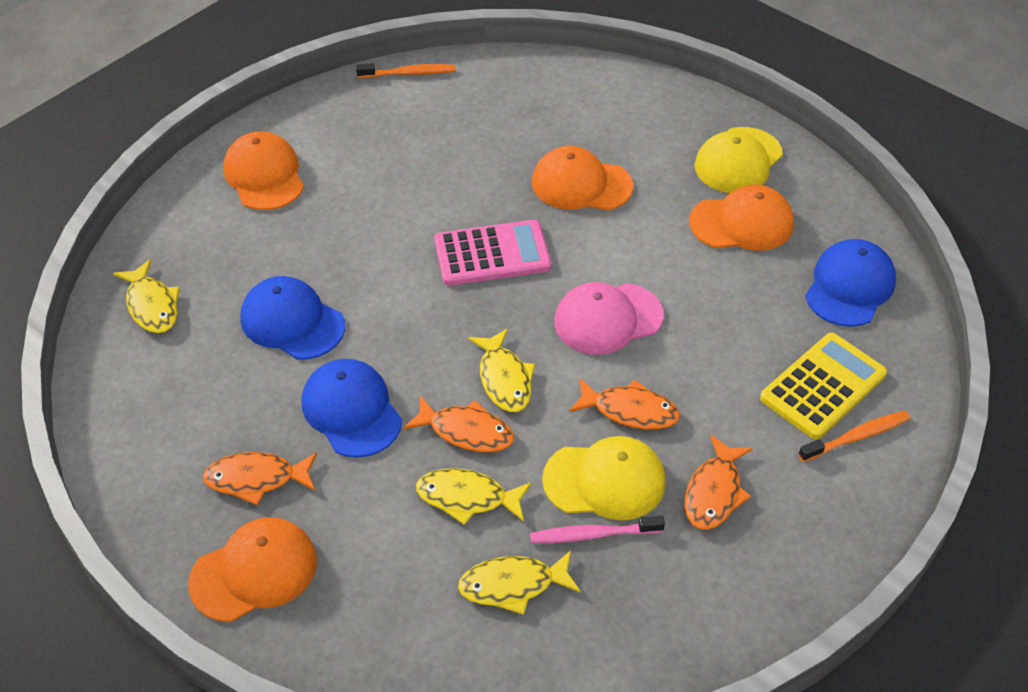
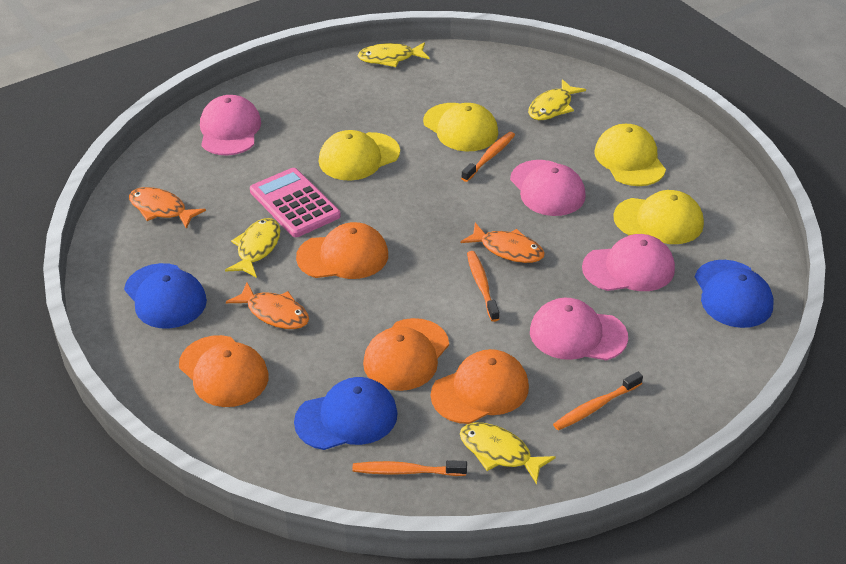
orange fish: [203,452,317,505] [404,395,514,452] [569,378,680,430] [685,435,753,530] = 4 -> [129,187,206,229] [226,282,309,329] [461,223,545,263] = 3
orange toothbrush: [356,63,456,78] [798,411,910,462] = 2 -> [352,460,467,476] [461,132,515,182] [467,251,499,322] [553,372,643,430] = 4
pink cap: [554,282,664,355] = 1 -> [200,95,261,155] [510,160,586,216] [530,298,628,360] [582,234,675,291] = 4
pink toothbrush: [530,516,665,543] = 1 -> none = 0
yellow calculator: [760,333,887,440] = 1 -> none = 0
yellow cap: [542,436,666,520] [695,127,783,193] = 2 -> [319,130,400,181] [423,103,498,151] [595,124,666,186] [613,190,704,244] = 4

